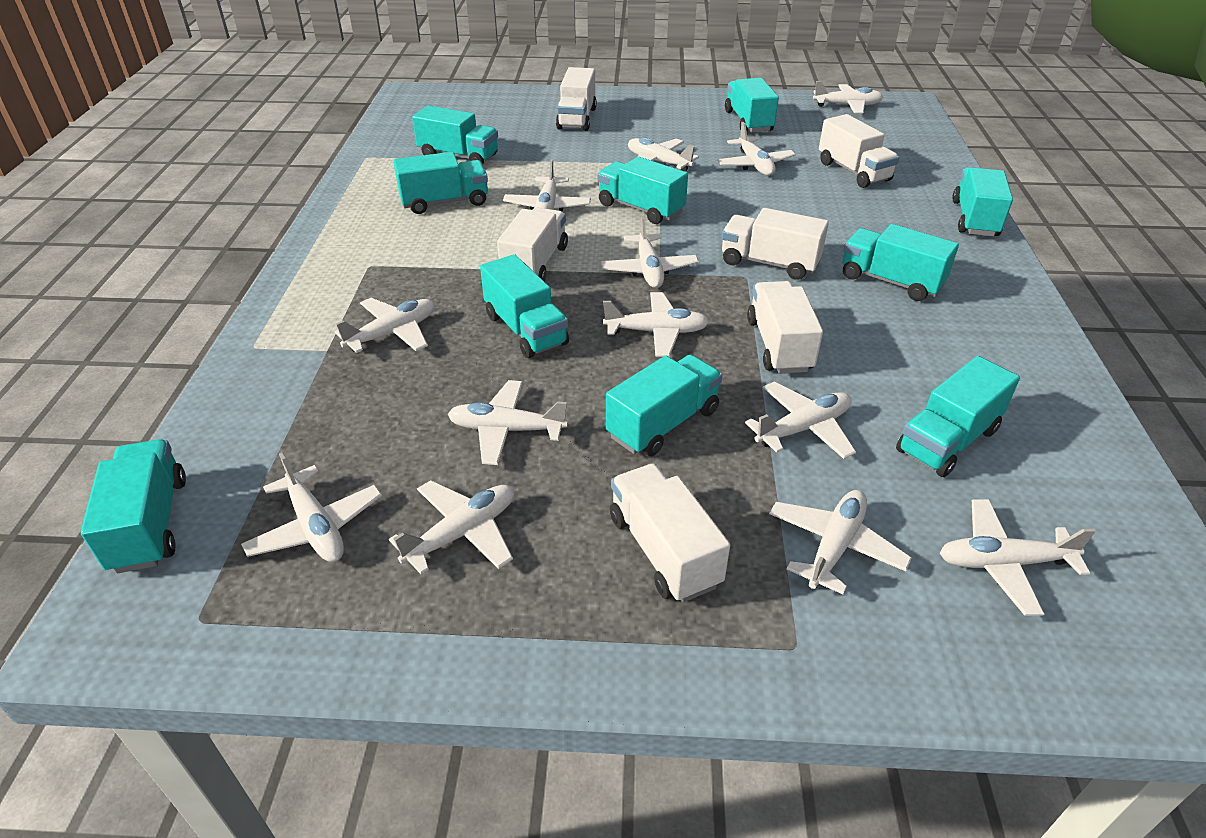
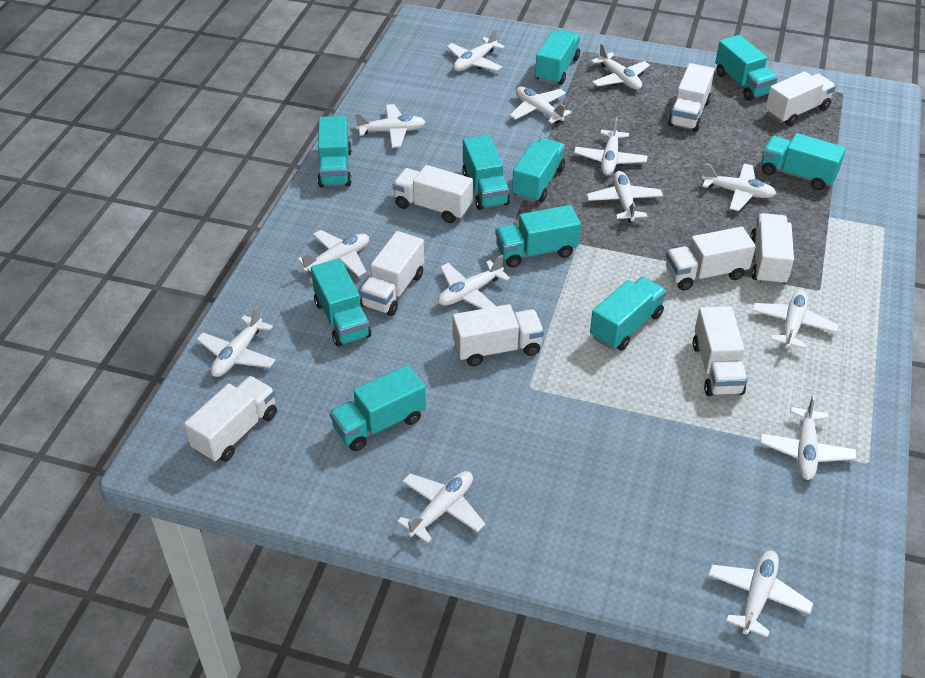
white plane: [241,453,382,562] [335,298,435,353] [389,480,514,574] [448,380,568,465] [503,159,591,212] [601,216,699,288] [603,292,709,357] [628,137,699,171] [717,122,796,176] [745,381,856,459] [769,490,912,594] [813,81,883,113] [940,499,1096,616] = 13 -> [197,306,276,377] [297,230,369,277] [355,104,425,148] [397,471,485,543] [438,255,510,309] [447,28,505,71] [510,87,572,124] [574,118,648,176] [587,171,663,222] [591,43,650,90] [702,163,776,211] [708,550,813,638] [752,290,838,349] [760,395,856,480] = 14
white truck: [497,207,568,281] [556,67,597,131] [610,464,730,602] [722,208,829,280] [747,281,823,374] [819,114,899,188] = 6 -> [184,376,277,462] [359,231,424,316] [393,165,473,223] [452,304,544,366] [666,227,756,291] [668,63,715,132] [693,306,748,396] [750,213,794,286] [765,71,836,126] = 9

